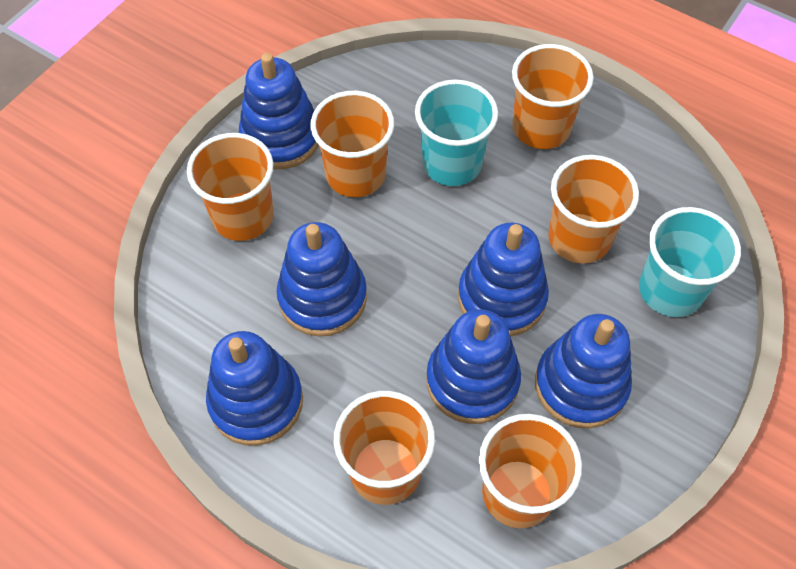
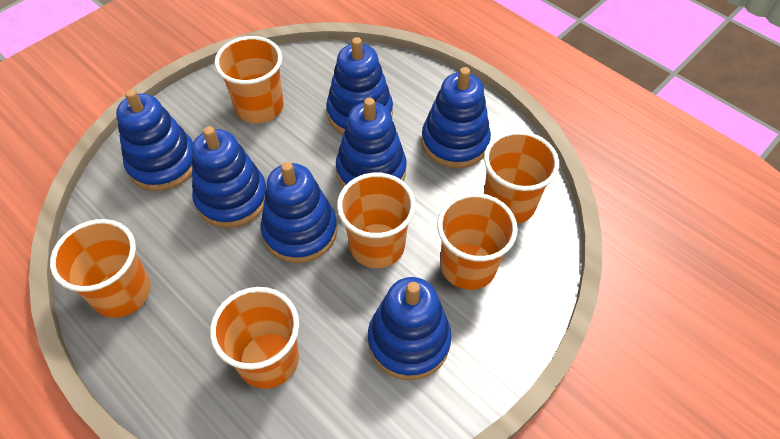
blue stacking toy: [206,331,303,446] [239,53,319,169] [277,222,367,337] [426,309,521,424] [458,222,549,336] [535,314,632,428] = 6 -> [116,89,193,191] [192,126,266,228] [261,162,337,263] [326,37,393,134] [336,98,407,188] [368,277,452,380] [421,67,491,168] = 7
turquoise cup: [415,79,498,186] [639,207,741,317] = 2 -> none = 0

